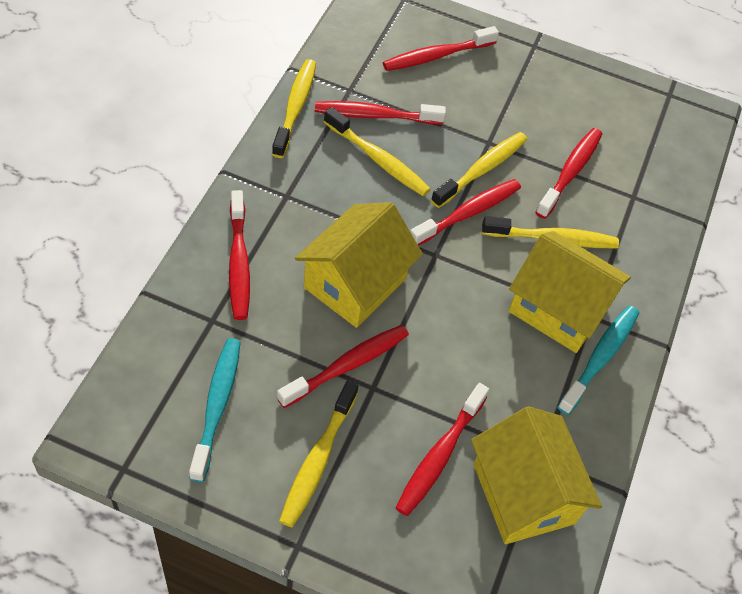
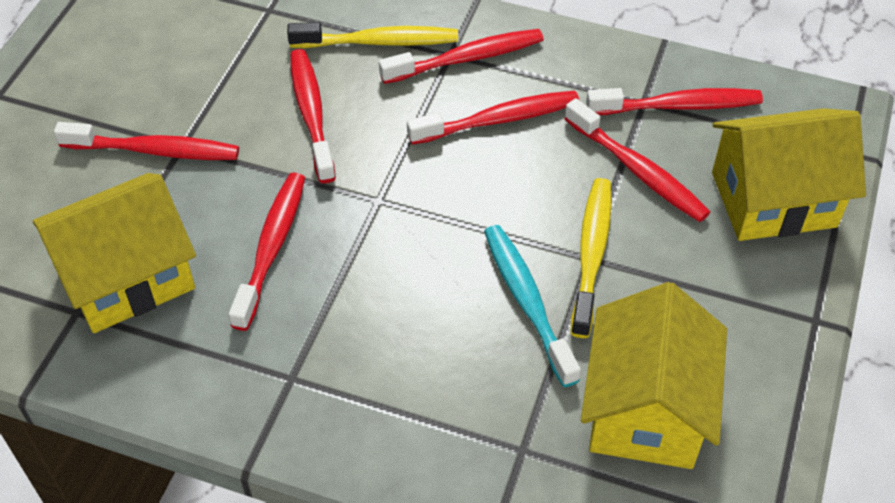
turquoise toothbrush: [189,338,241,482] [557,306,639,415] = 2 -> [484,225,581,387] = 1
yellow toothbrush: [272,59,316,158] [279,380,358,527] [324,107,430,196] [431,132,527,208] [482,216,619,249] = 5 -> [287,22,458,48] [571,178,612,338] = 2

